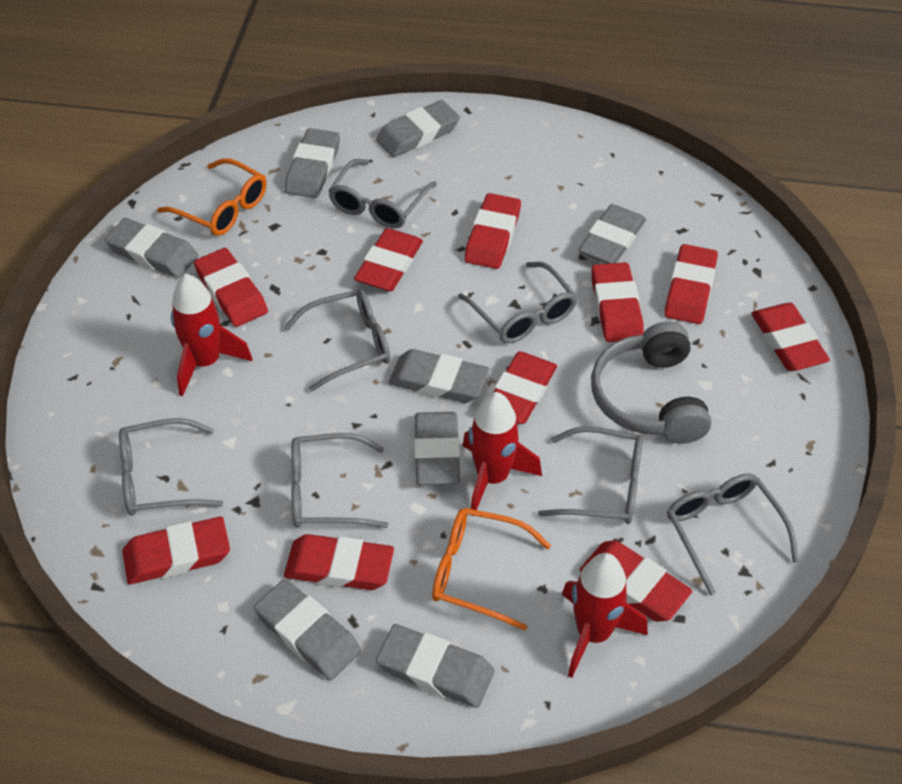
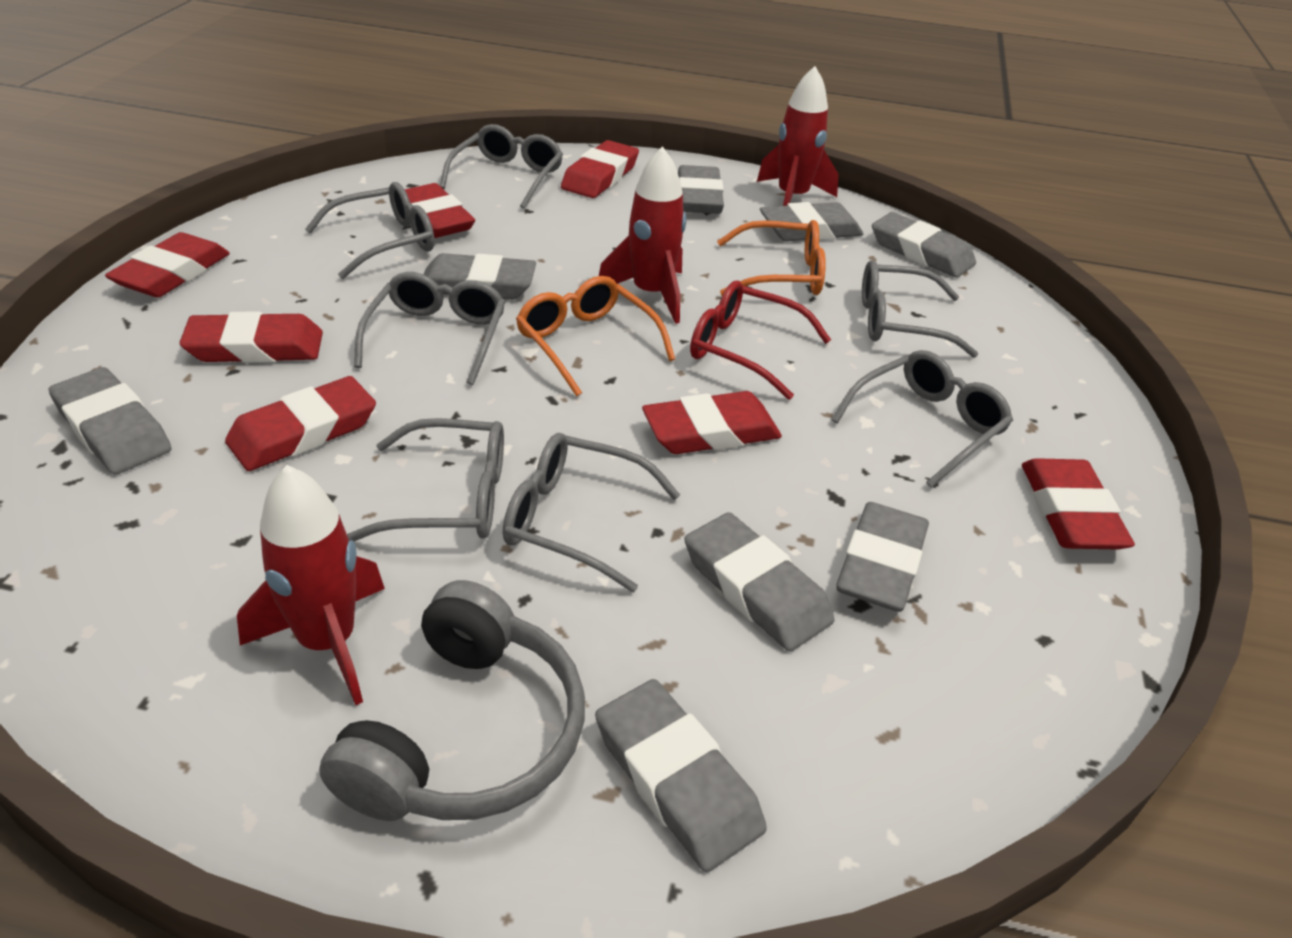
red eraser: [122,517,230,584] [194,248,268,327] [284,534,394,590] [354,228,423,291] [464,193,521,269] [494,351,557,424] [580,540,692,621] [591,262,644,342] [664,244,718,324] [751,303,830,371] = 10 -> [105,232,230,297] [179,311,323,363] [225,376,376,471] [405,183,475,238] [561,140,639,198] [642,391,782,454] [1022,458,1135,549] = 7
red glasses: none = 0 -> [690,281,831,400] = 1

